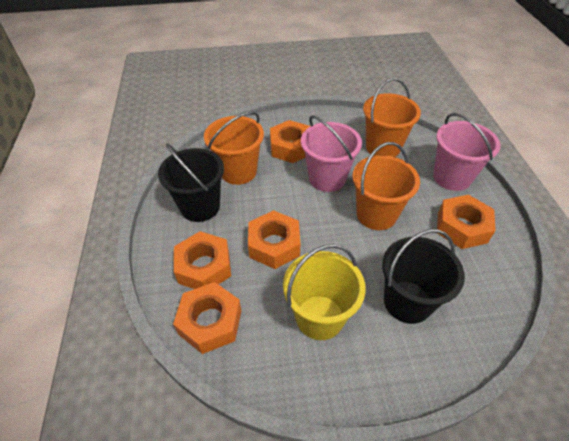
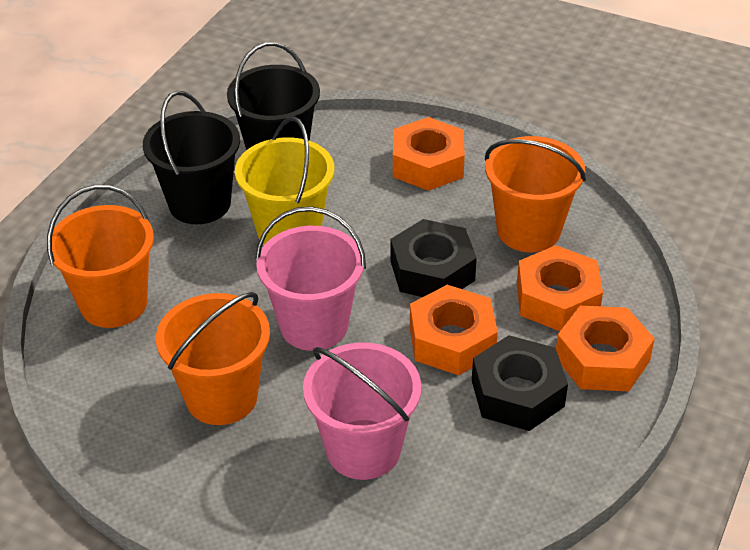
black nut: none = 0 -> [391,219,477,297] [472,335,568,431] = 2
orange nut: [173,282,241,354] [174,231,231,289] [248,210,300,269] [270,120,310,163] [437,195,496,249] = 5 -> [393,117,465,191] [410,285,498,375] [517,245,603,331] [556,306,655,391] = 4

